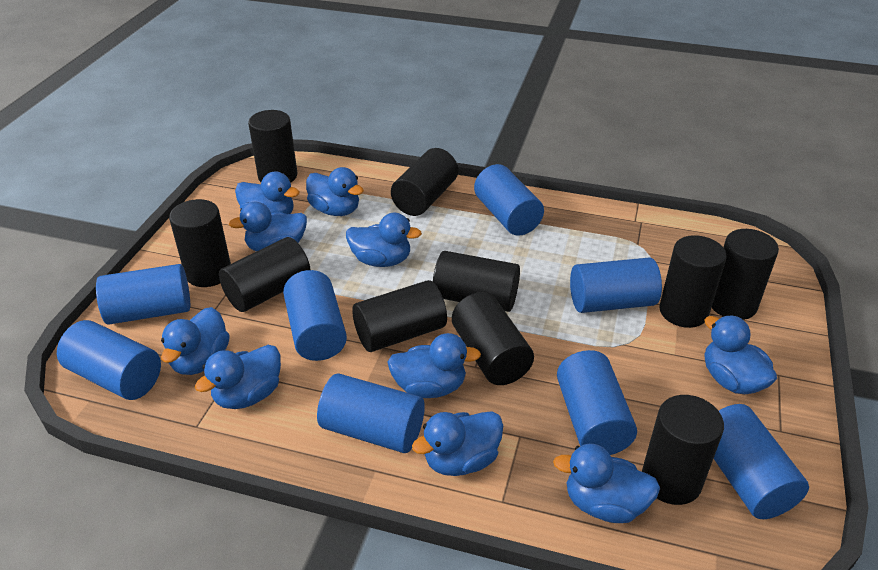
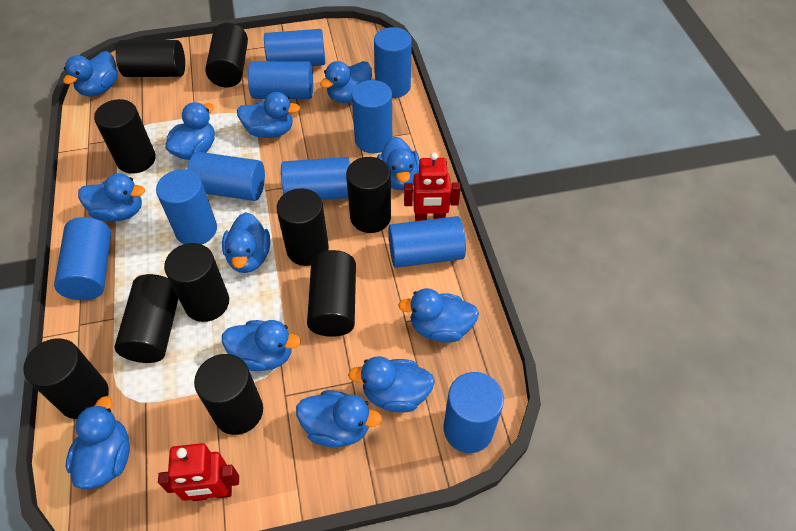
blue cylinder: [57,320,161,400] [96,264,190,325] [283,270,347,361] [317,373,425,453] [474,164,544,236] [557,350,637,455] [570,258,662,313] [714,404,809,519] = 8 -> [54,217,111,300] [156,169,217,245] [187,152,265,201] [248,61,313,99] [264,29,325,66] [281,157,350,200] [352,80,392,153] [374,27,412,98] [388,216,466,268] [444,372,504,453] = 10
blue duck: [161,307,230,375] [195,345,281,409] [229,201,307,252] [235,172,300,214] [306,167,364,216] [346,213,422,267] [388,333,481,398] [412,411,503,476] [553,444,660,523] [704,316,777,394] = 10 -> [63,51,118,97] [66,396,130,489] [78,173,145,221] [165,102,215,160] [222,212,270,273] [222,320,301,371] [237,92,300,138] [296,390,382,447] [320,61,372,103] [348,356,435,413] [377,137,420,190] [398,288,479,343] = 12
red robot: none = 0 -> [158,443,239,501] [404,152,461,221] = 2

